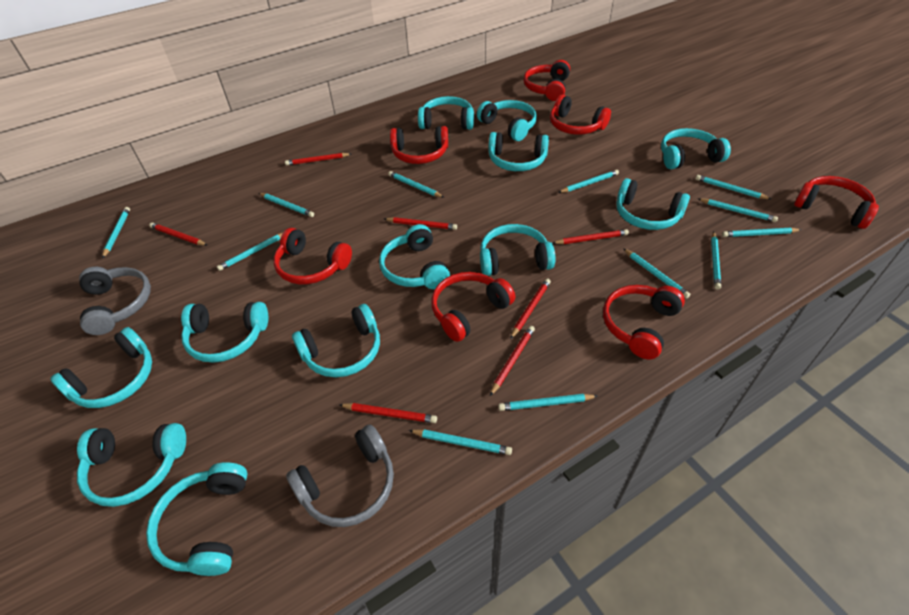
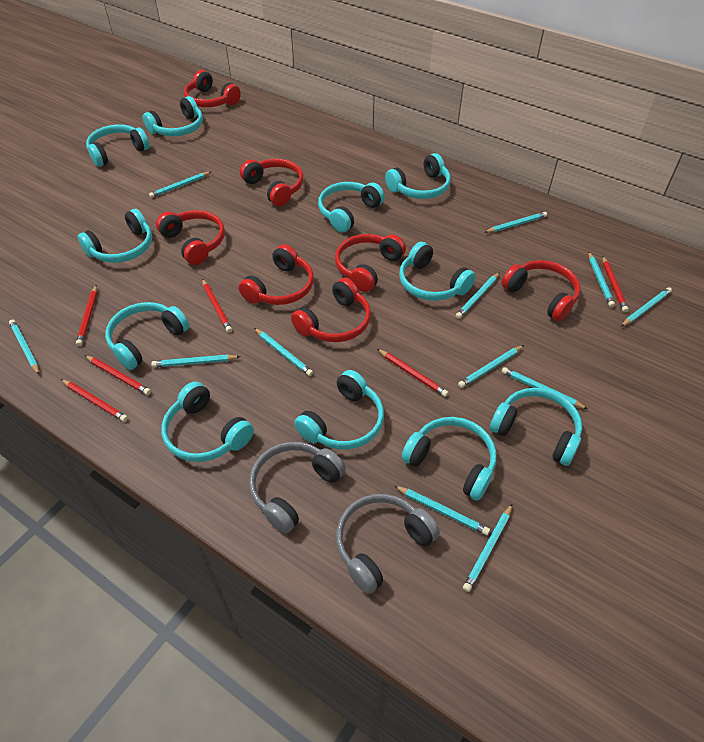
red pencil: [149,223,207,246] [285,153,351,165] [339,403,437,423] [385,217,457,230] [490,326,535,396] [510,278,551,339] [553,229,629,244] = 7 -> [61,379,128,422] [76,285,97,346] [84,355,151,395] [202,279,232,333] [377,349,449,397] [602,256,629,312] = 6
turquoise headphones: [50,327,152,408] [77,423,186,507] [146,462,248,576] [181,302,268,363] [292,304,380,377] [379,224,450,289] [418,96,474,130] [477,100,537,141] [480,224,555,276] [488,132,549,171] [616,178,690,230] [661,128,731,169] = 12 -> [78,209,152,263] [86,124,150,167] [105,302,189,370] [143,96,203,136] [161,382,254,462] [294,370,384,449] [318,182,385,233] [385,153,451,199] [399,242,476,301] [402,417,497,500] [490,388,582,466] = 11

